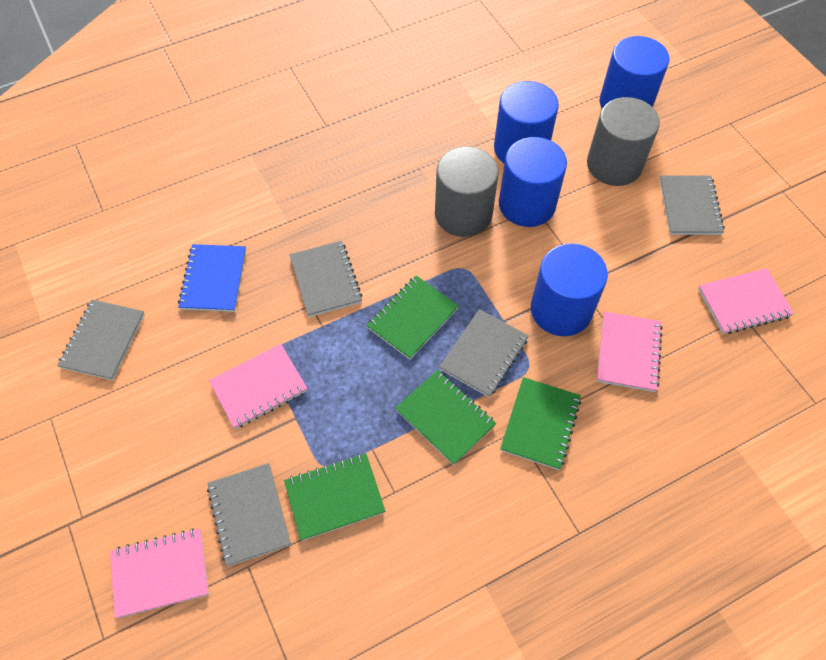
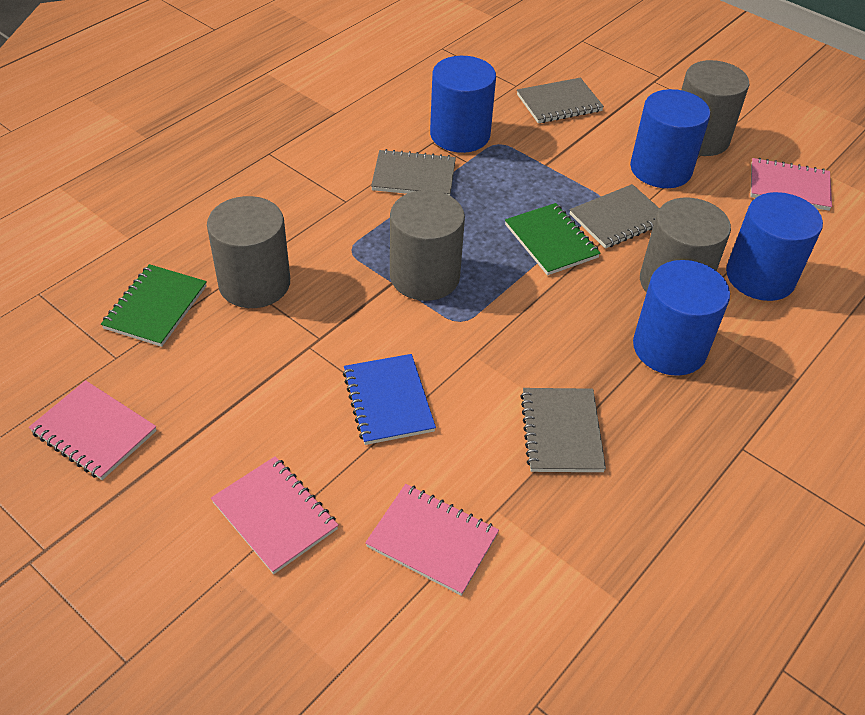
green notebook: [284,454,385,541] [366,275,459,360] [395,370,496,465] [500,377,581,470] = 4 -> [101,264,207,347] [505,203,600,275] = 2
grey cylinder: [435,147,499,237] [587,97,660,186] = 2 -> [207,196,290,308] [390,190,465,301] [640,198,731,293] [681,60,750,156] = 4
grey notebook: [57,300,145,380] [207,463,291,566] [290,241,362,317] [439,309,529,397] [659,175,725,235] = 5 -> [371,149,456,196] [517,78,604,123] [520,388,606,472] [569,184,660,249] = 4

